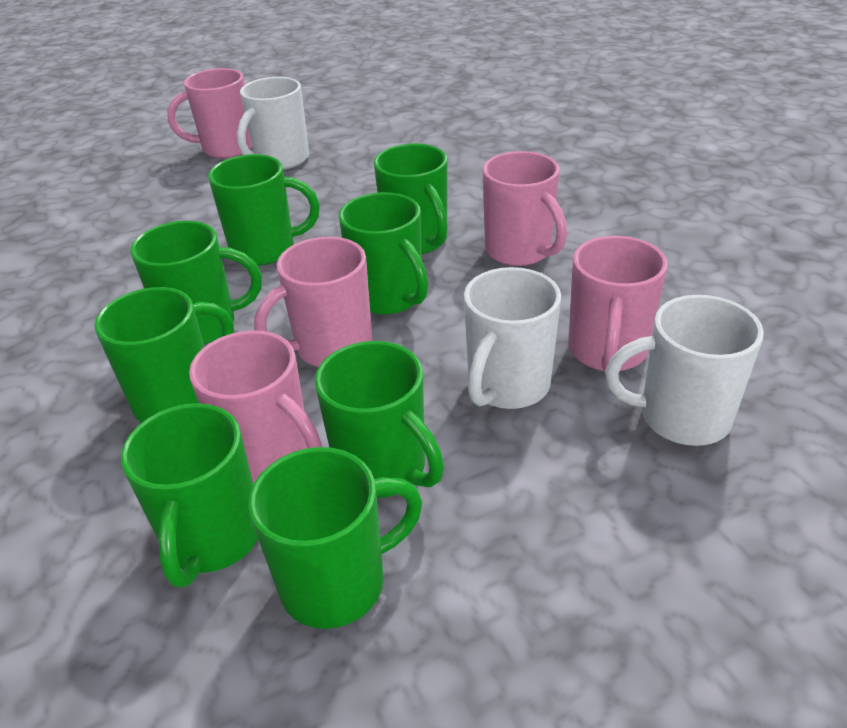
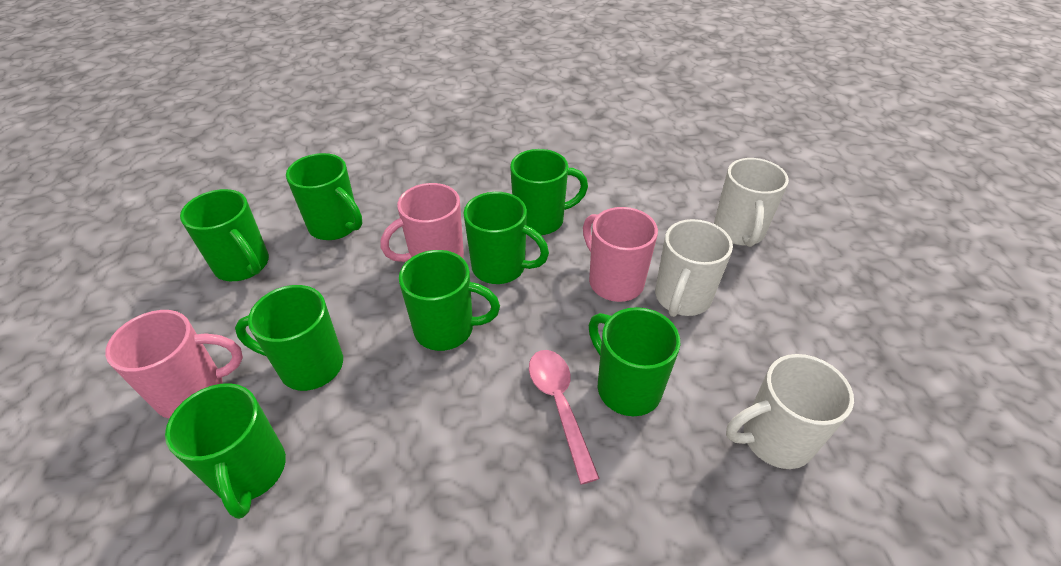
pink mug: [167,68,253,158] [189,330,322,483] [254,236,372,367] [482,151,567,266] [568,236,668,371] = 5 -> [105,310,243,419] [381,183,464,262] [583,207,658,302] = 3
pink spoon: none = 0 -> [529,350,600,484] = 1

